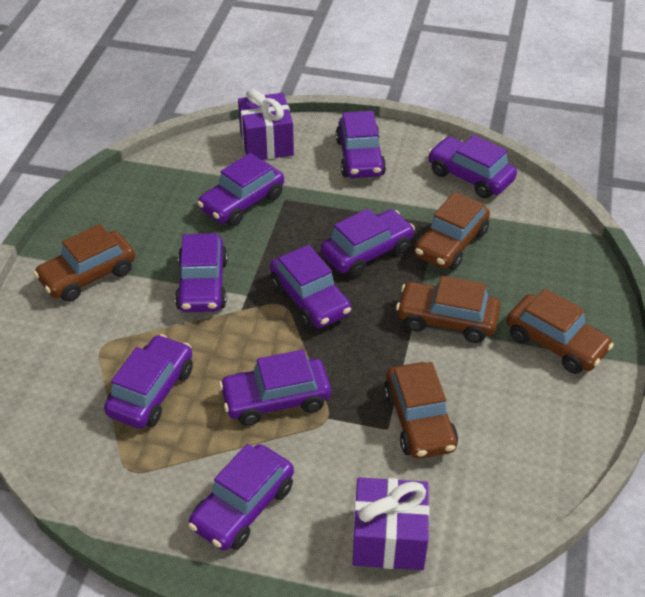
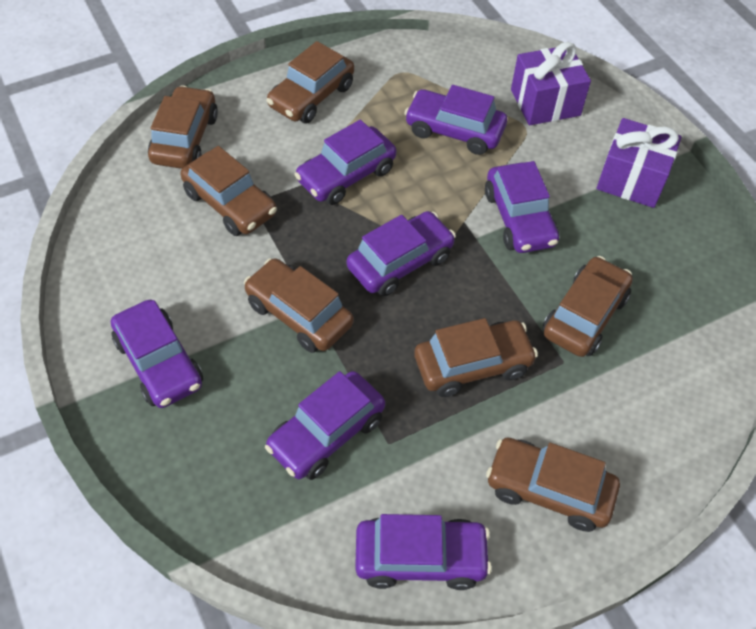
brown car: [34,224,135,302] [384,362,458,459] [396,276,501,343] [414,192,490,270] [507,288,614,374] = 5 -> [148,85,218,169] [181,146,277,236] [244,258,354,353] [266,41,354,123] [414,318,538,397] [486,438,620,532] [542,256,633,357] = 7
purple car: [104,334,193,428] [175,233,228,312] [188,444,294,550] [197,153,284,226] [219,350,331,426] [270,245,351,329] [321,209,415,277] [336,111,386,178] [428,135,517,199] = 9 -> [111,300,203,408] [265,371,385,480] [294,120,396,205] [347,211,456,297] [355,514,492,590] [404,85,507,155] [485,161,559,253] = 7

